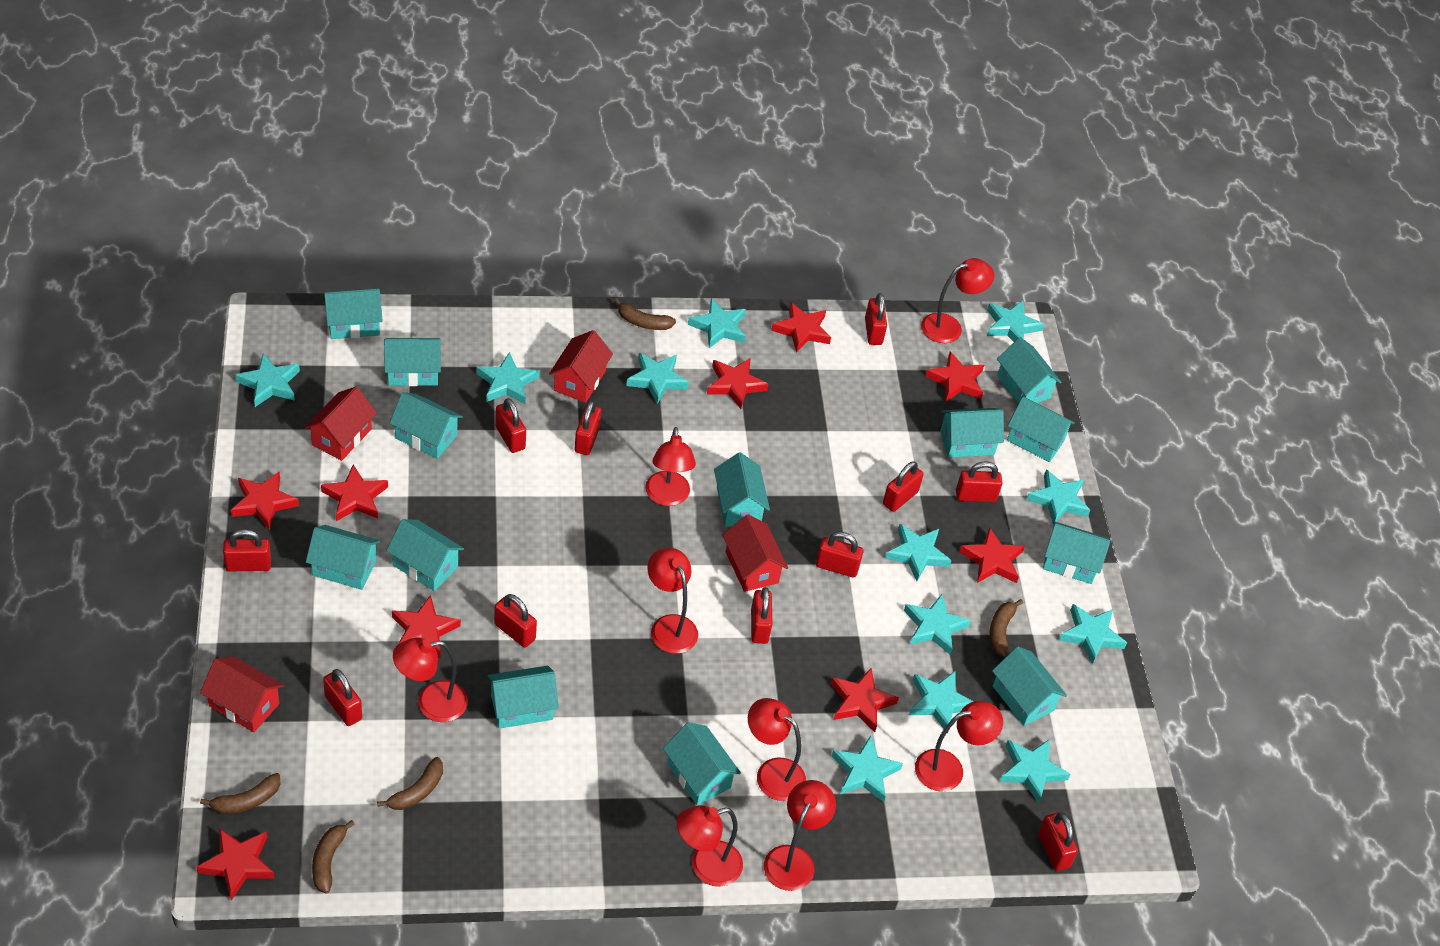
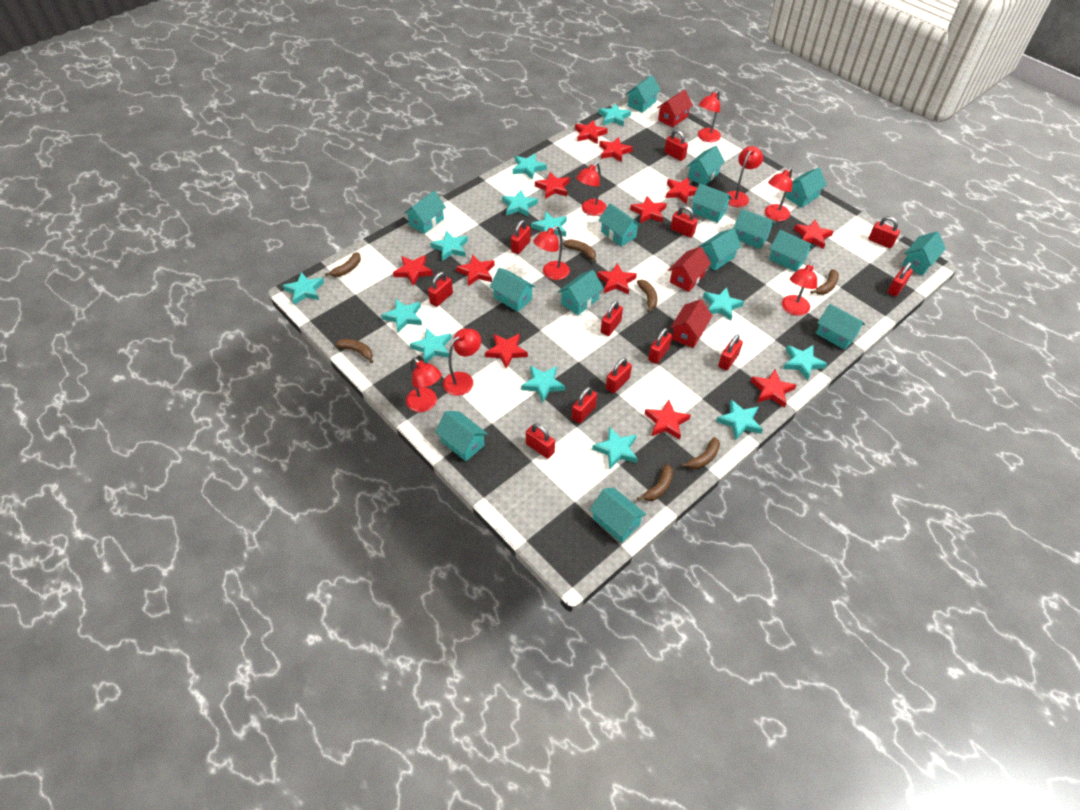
brown banana: [200,773,281,814] [312,820,355,893] [377,757,443,810] [614,299,676,330] [989,599,1023,657] = 5 -> [325,252,361,277] [335,339,373,363] [563,239,597,263] [637,280,657,313] [637,464,673,501] [681,437,720,469] [811,269,839,295] = 7
red house: [200,656,284,732] [304,386,377,461] [549,330,613,403] [722,514,788,592] = 4 -> [657,90,693,128] [668,246,711,292] [670,299,713,348] = 3
red padlock: [223,529,271,571] [323,669,362,726] [494,594,537,648] [495,398,526,453] [575,401,601,455] [751,587,772,644] [816,532,864,578] [865,293,887,345] [883,461,924,512] [956,461,1003,502] [1038,812,1078,871] = 11 -> [428,272,453,307] [511,220,531,254] [526,423,555,459] [572,387,597,423] [601,300,623,336] [606,358,632,393] [648,328,672,364] [664,130,688,161] [671,206,697,238] [718,334,743,371] [868,216,900,248] [888,262,913,297] = 12
red star: [196,828,275,900] [231,471,299,530] [321,465,388,521] [392,595,461,657] [707,358,768,409] [771,302,831,353] [831,668,899,732] [925,352,984,402] [959,527,1025,583] = 9 -> [393,255,433,286] [456,254,495,286] [485,334,528,369] [535,172,570,199] [575,120,608,144] [597,263,637,295] [599,137,633,162] [630,196,667,223] [645,400,691,440] [666,177,697,204] [751,369,796,408] [794,219,833,249] = 12
turquoise house: [306,525,381,590] [323,289,383,339] [384,338,441,386] [386,519,464,591] [389,392,463,459] [487,666,559,729] [663,722,741,806] [714,452,770,527] [940,408,1004,458] [992,646,1067,726] [997,337,1062,403] [1007,397,1075,462] [1043,521,1110,584] = 13 -> [404,191,446,234] [435,411,488,461] [490,268,536,312] [558,270,603,315] [590,487,647,543] [599,203,641,247] [626,75,661,113] [687,146,725,185] [692,183,732,223] [698,228,742,271] [733,209,775,249] [769,230,813,272] [786,168,827,208] [816,304,865,350] [902,231,946,276] = 15
turquoise star: [235,353,300,407] [477,352,539,404] [626,353,689,404] [688,298,746,348] [832,736,903,802] [885,524,952,581] [904,594,971,654] [909,671,974,734] [987,301,1044,342] [1000,739,1071,804] [1026,469,1090,525] [1059,604,1127,664] = 12 -> [283,272,324,305] [381,299,422,333] [410,329,451,364] [430,231,468,261] [502,190,538,217] [513,153,547,180] [521,366,565,402] [531,211,567,237] [592,427,638,469] [598,103,631,126] [703,287,744,321] [716,400,763,440] [783,345,827,381] = 13

